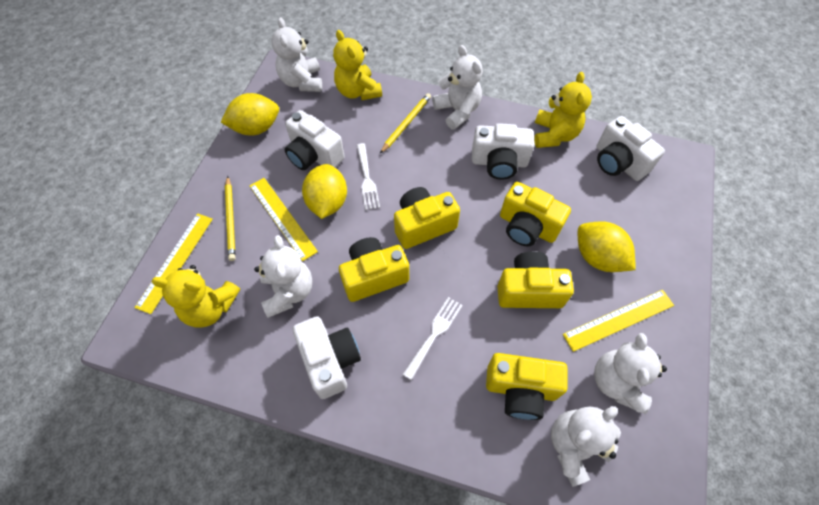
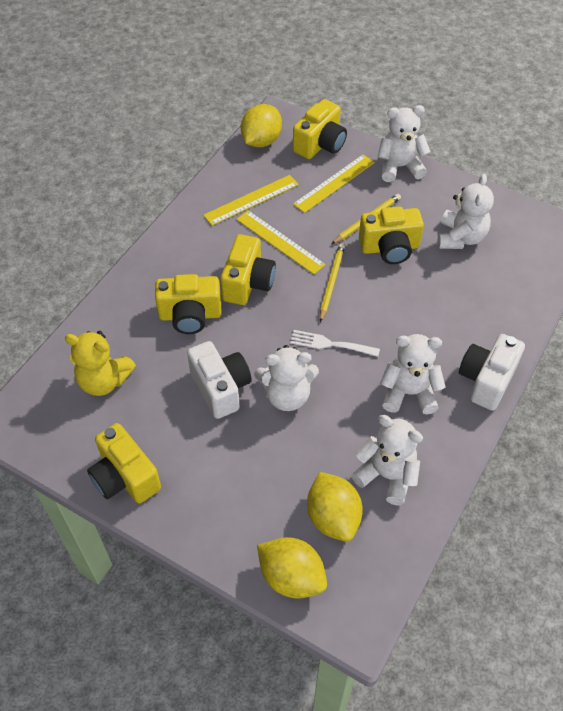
white camera: [285,110,345,170] [293,316,361,399] [472,123,535,180] [596,116,665,181] = 4 -> [187,341,252,419] [459,334,525,411] = 2
white fork: [357,143,380,210] [402,297,463,380] = 2 -> [290,330,380,357] = 1
yellow teddy bear: [151,265,240,328] [333,30,382,100] [534,72,592,148] = 3 -> [65,331,136,396] = 1

